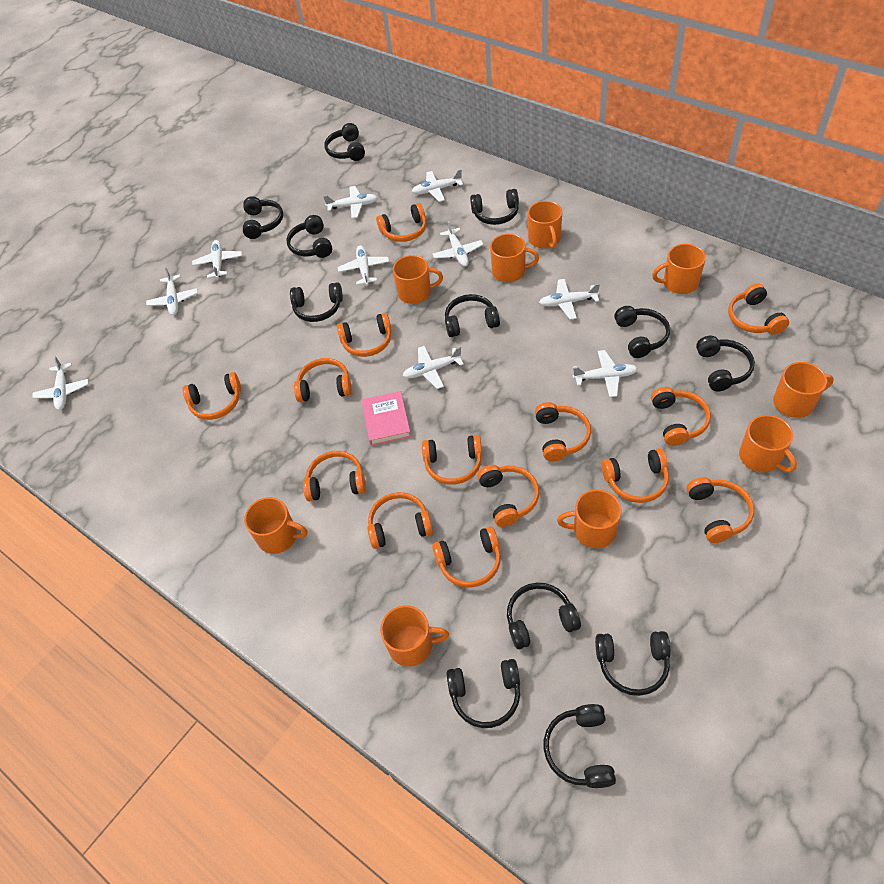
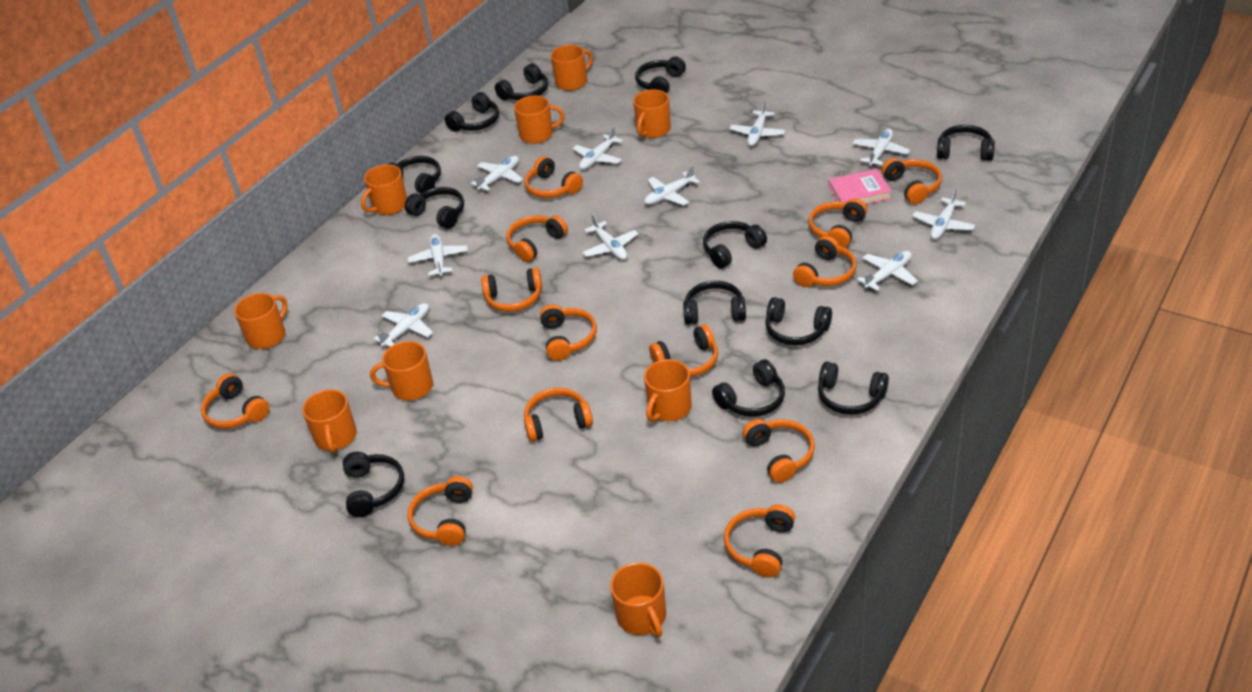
orange headphones: [182,372,241,420] [294,358,352,402] [303,451,366,502] [337,313,392,357] [367,492,433,549] [376,203,427,242] [422,435,482,485] [432,526,501,588] [477,465,539,527] [535,402,591,461] [602,448,669,503] [651,387,711,446] [687,477,754,543] [728,283,789,335] = 14 -> [201,373,269,429] [408,476,473,546] [481,267,542,312] [506,215,568,262] [524,156,583,198] [524,388,593,442] [540,304,597,361] [649,324,718,377] [724,504,795,577] [743,419,815,483] [793,236,857,287] [808,198,867,248] [881,158,942,204] = 13

